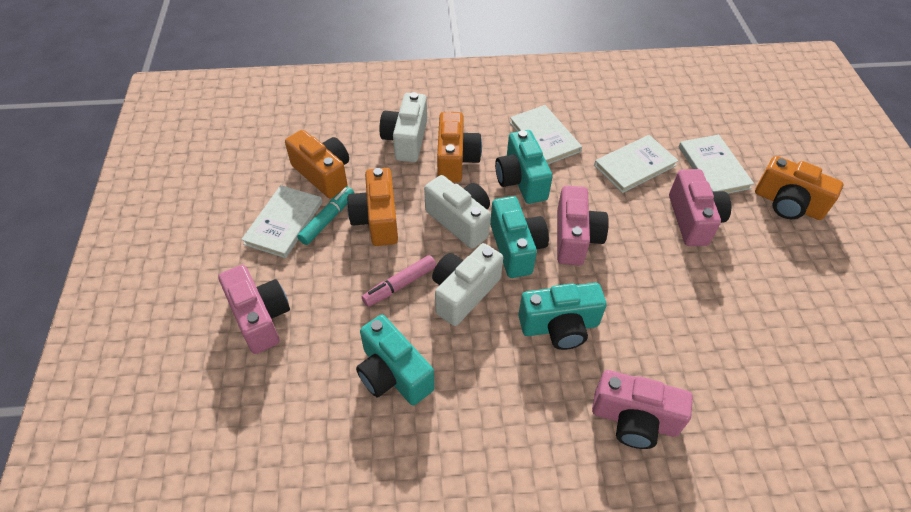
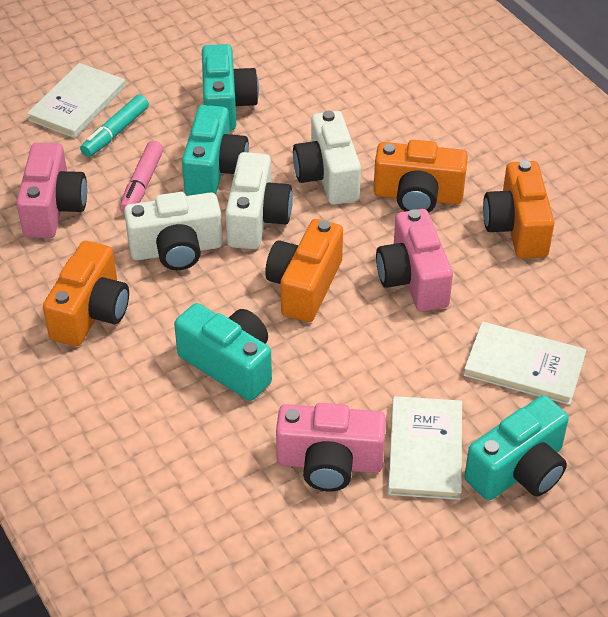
pink camera: [218,265,290,354] [557,186,609,265] [592,370,693,449] [669,169,731,246] = 4 -> [16,143,87,238] [276,403,386,491] [376,209,453,312] = 3
white book: [241,185,322,258] [509,105,582,164] [594,135,679,193] [679,135,754,194] = 4 -> [27,63,125,138] [388,396,462,500] [464,322,586,405] = 3

